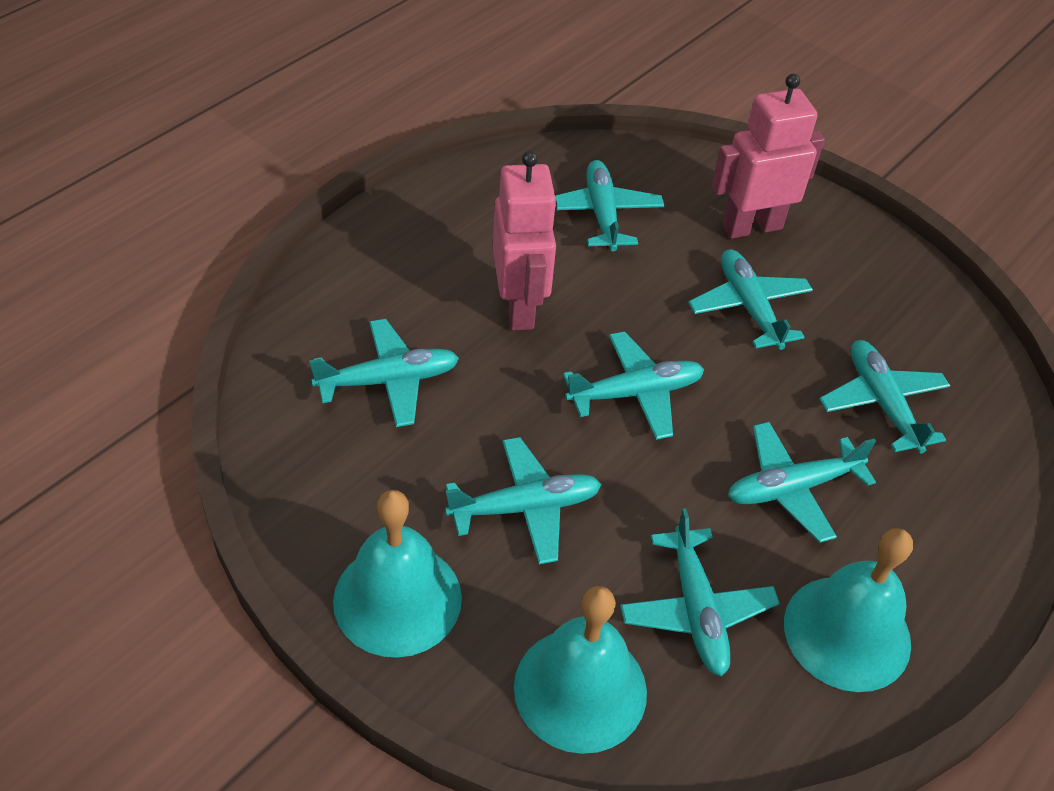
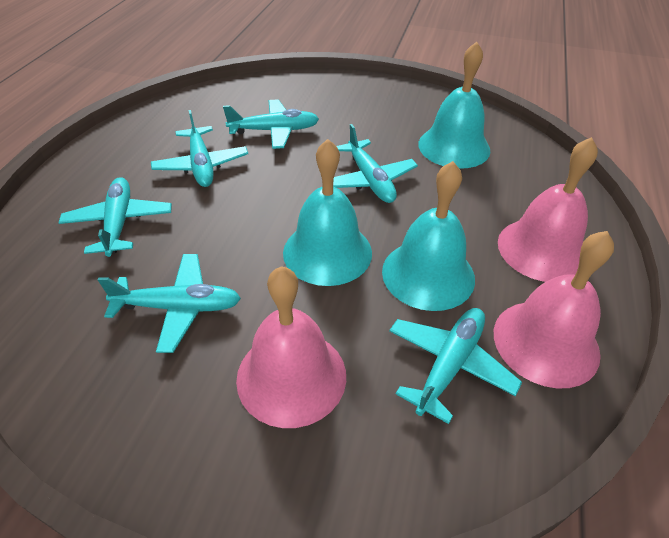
pink bell: none = 0 -> [236,266,346,428] [494,231,614,388] [498,137,598,282] = 3
pink robot: [493,151,557,330] [711,74,825,239] = 2 -> none = 0
turquoise plane: [309,319,459,427] [445,437,601,564] [555,160,664,251] [563,331,704,440] [620,508,779,676] [688,249,813,350] [728,422,876,543] [819,340,950,454] = 8 -> [59,177,172,257] [98,254,241,353] [151,110,248,187] [223,99,319,149] [333,124,418,203] [389,308,522,424] = 6

